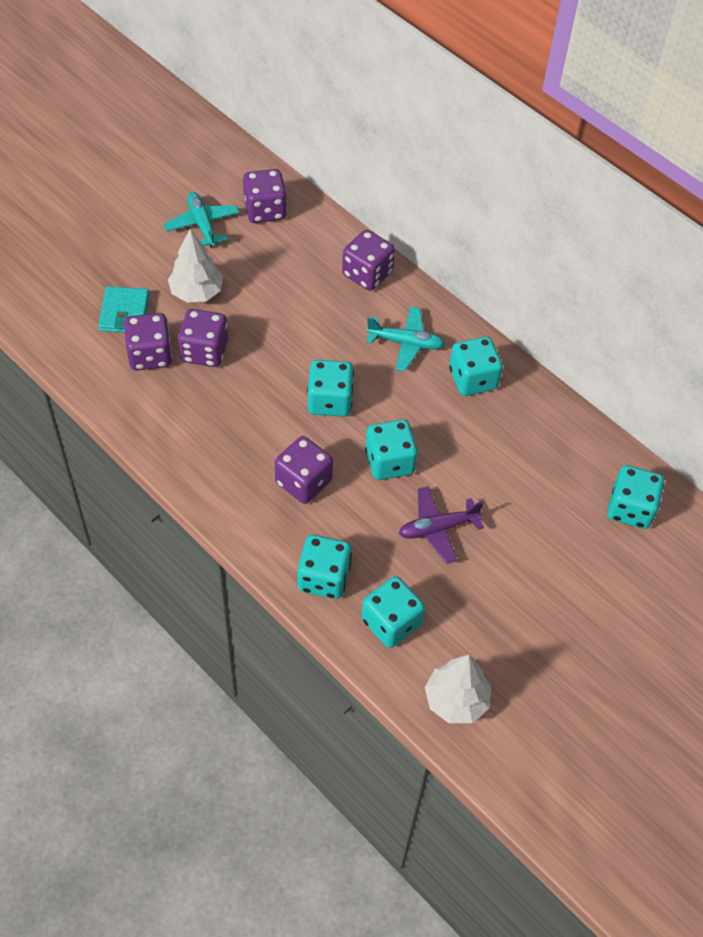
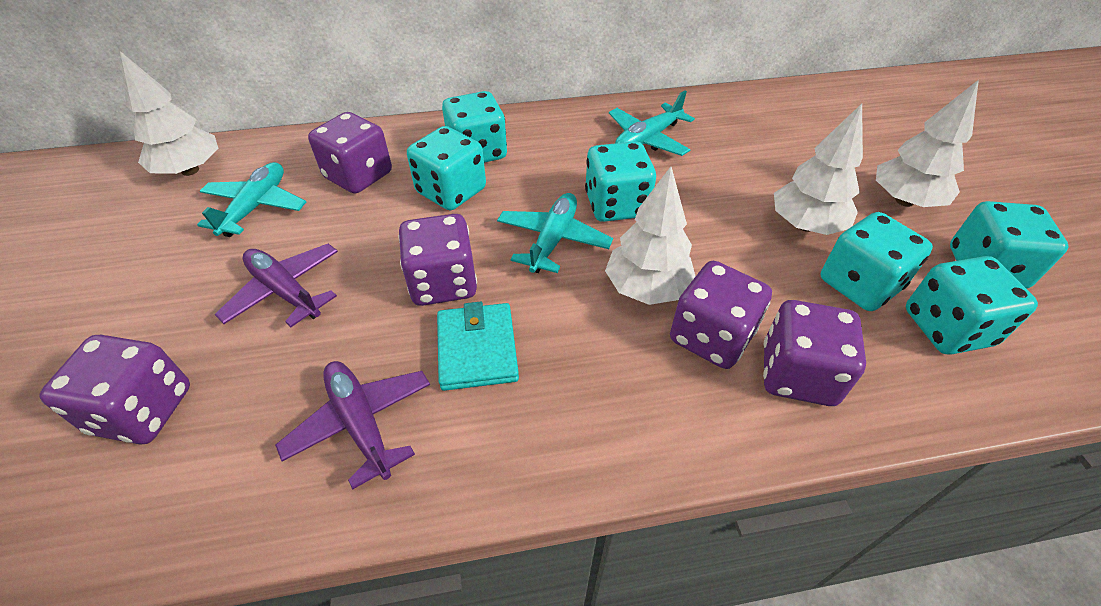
purple plane: [399,486,484,564] = 1 -> [214,243,338,327] [275,361,430,489] = 2
turquoise plane: [164,192,240,247] [366,306,445,371] = 2 -> [197,162,306,237] [497,193,613,273] [609,91,695,156] = 3
white tree: [168,229,223,303] [425,655,491,723] = 2 -> [120,51,218,176] [605,167,696,305] [774,104,863,235] [876,80,979,207] = 4

